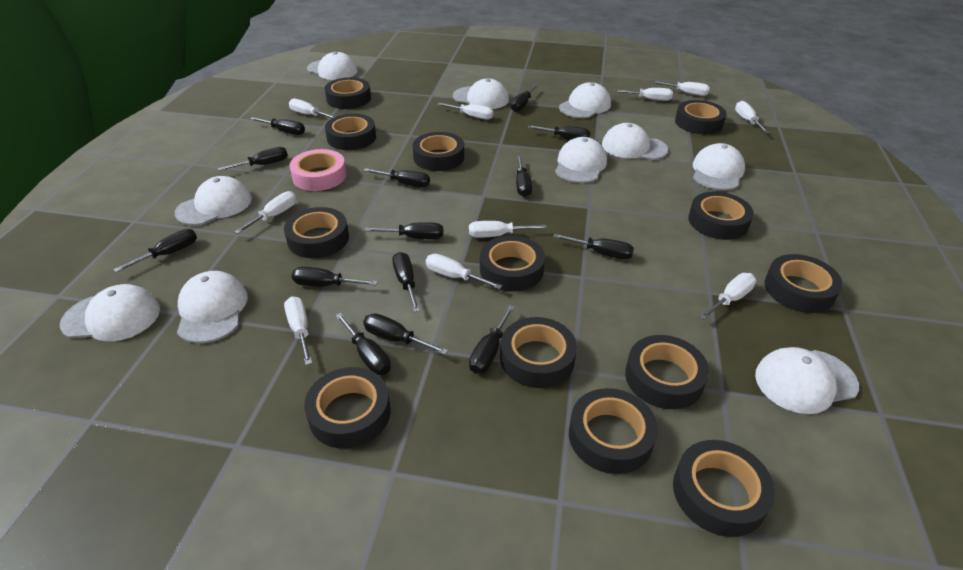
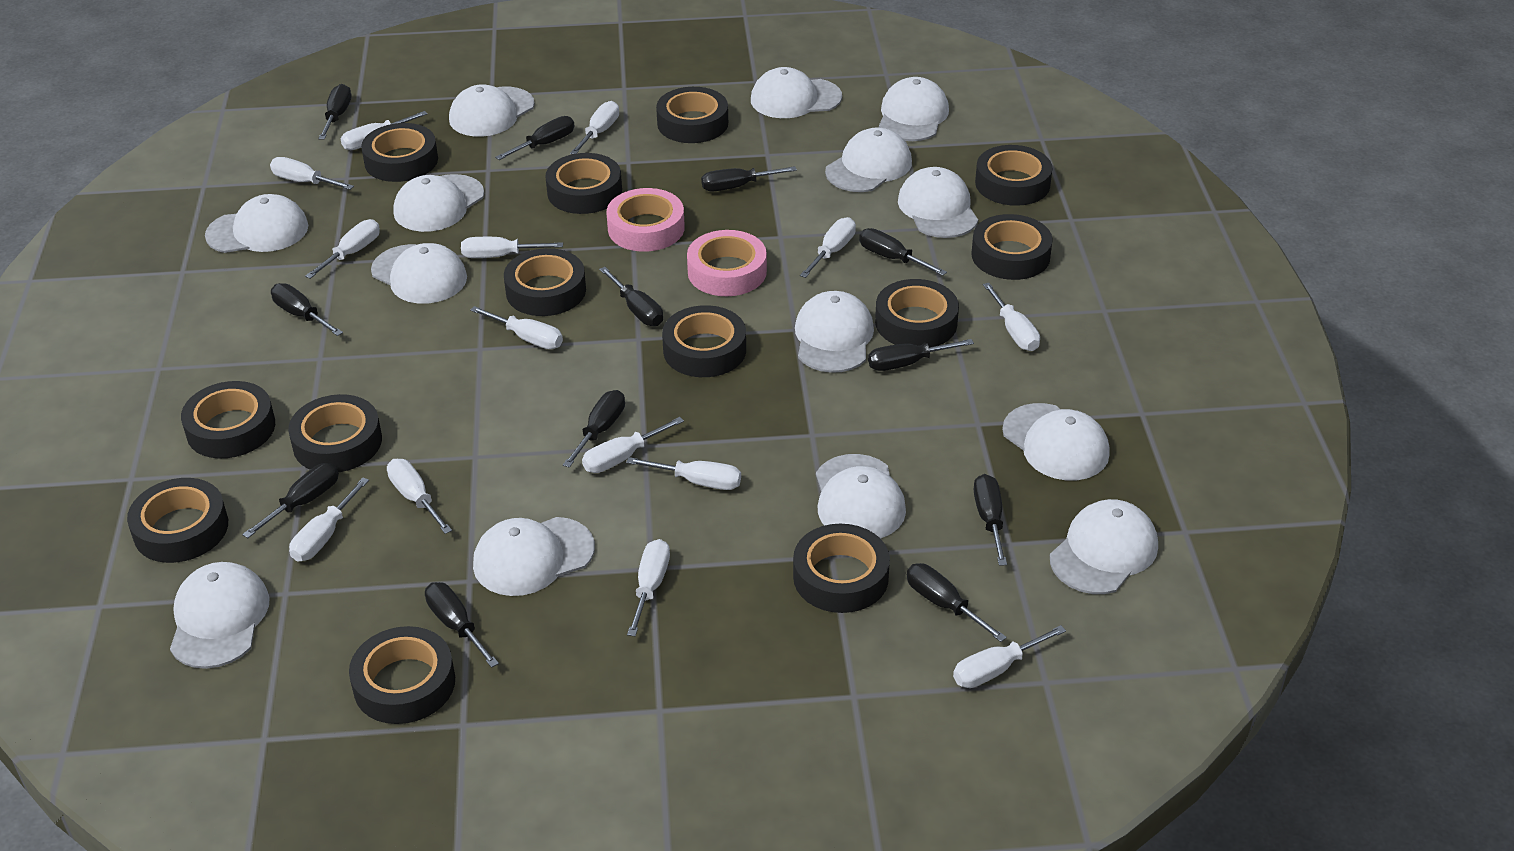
black screwdriver: [113,229,197,272] [218,147,288,171] [250,117,305,135] [292,267,378,286] [335,313,391,375] [363,168,430,187] [363,313,448,355] [364,222,443,239] [392,252,420,312] [469,305,515,374] [511,84,538,112] [516,155,532,197] [528,125,591,140] [553,234,634,259] = 14 -> [242,463,339,538] [271,283,343,336] [318,84,351,140] [425,582,499,668] [495,116,574,160] [563,390,625,468] [599,267,663,326] [701,166,797,191] [859,228,947,276] [868,339,974,371] [907,563,1007,642] [974,474,1007,566] = 12
pink tape: [289,149,347,191] = 1 -> [606,188,685,252] [687,230,767,296] = 2
white cap: [60,284,160,342] [175,176,252,226] [177,271,248,343] [307,52,358,80] [453,79,509,109] [555,137,607,183] [559,82,611,118] [602,123,668,160] [693,143,745,190] [755,347,859,414] = 10 -> [170,562,270,669] [205,194,308,253] [371,243,467,304] [393,174,484,232] [449,84,535,137] [473,517,595,596] [751,67,842,118] [795,291,874,373] [816,454,906,539] [825,128,912,192] [879,77,949,141] [898,167,978,238] [1002,403,1110,480] [1050,499,1158,594] = 14
white screwdriver: [234,191,297,234] [284,296,312,365] [289,99,335,118] [426,254,502,289] [437,103,494,120] [469,221,547,238] [614,88,673,101] [652,81,710,96] [699,273,756,320] [735,101,770,133] = 10 -> [270,157,354,190] [289,478,369,562] [305,219,380,279] [340,111,428,150] [387,459,452,534] [461,237,563,258] [470,306,563,349] [570,101,619,154] [582,417,684,473] [626,457,741,490] [627,539,670,636] [800,217,856,278] [953,625,1066,688] [983,283,1040,351] = 14

